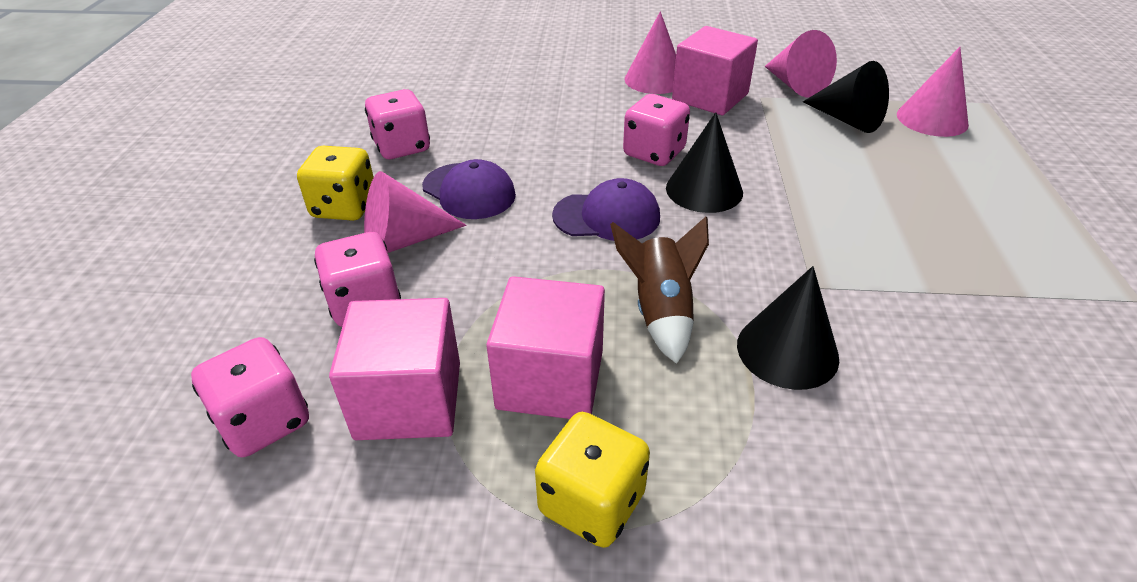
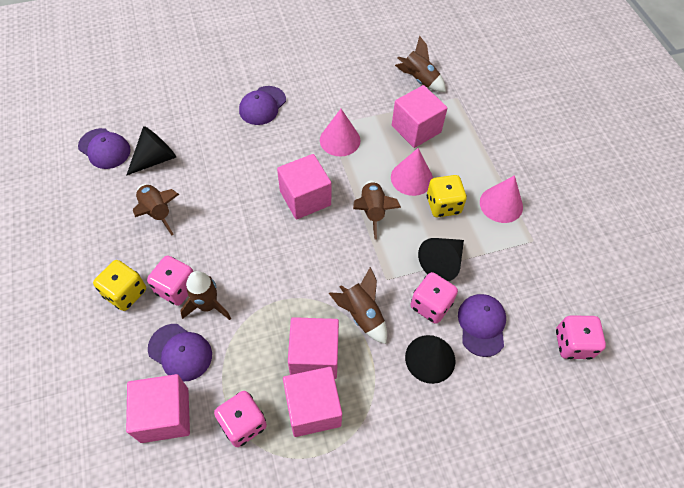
brown rocket: [610,217,709,364] = 1 -> [133,184,179,235] [180,271,231,320] [329,267,387,344] [353,180,401,240] [395,36,446,92] = 5
pink cone: [364,171,467,253] [625,11,676,94] [765,30,837,97] [897,47,969,137] = 4 -> [320,109,360,156] [391,148,433,196] [480,175,523,223] = 3
pink cube: [329,298,460,440] [486,276,605,419] [672,26,758,115] = 3 -> [126,374,190,443] [277,154,332,220] [283,367,342,437] [288,317,339,379] [392,85,447,148] = 5
purple cap: [422,159,516,219] [552,178,660,241] = 2 -> [78,128,131,169] [148,324,212,381] [239,86,286,125] [458,294,506,357] = 4

